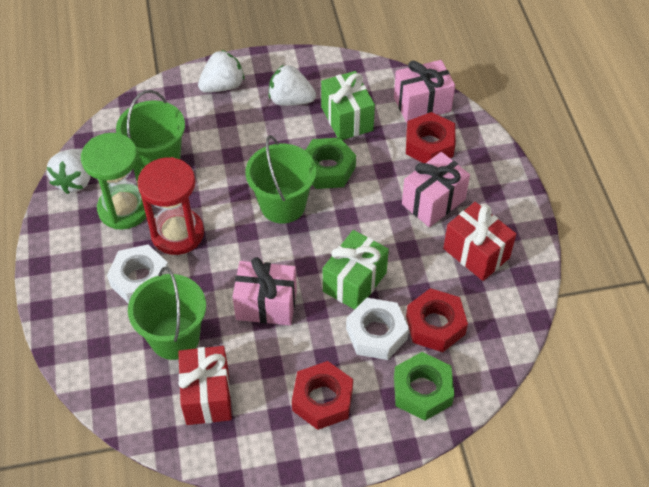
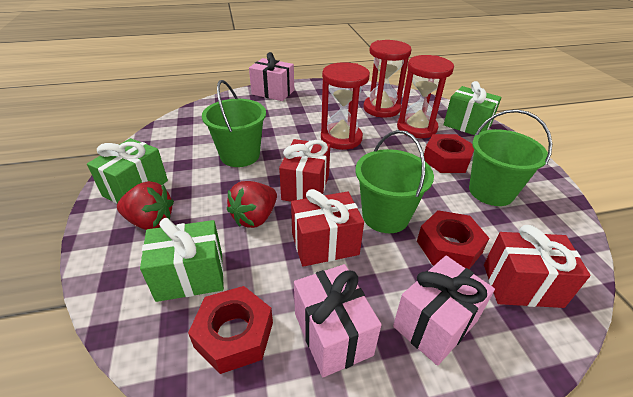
green gift: [321,71,375,140] [323,230,389,310] = 2 -> [87,138,168,204] [140,218,224,302] [443,81,502,135] = 3
green hourglass: [81,133,146,230] = 1 -> none = 0
green nut: [305,138,356,189] [394,352,454,421] = 2 -> none = 0
red gift: [178,346,232,425] [443,202,516,281] = 2 -> [279,139,330,202] [291,189,364,267] [484,225,591,308] = 3
red hourglass: [137,157,204,255] = 1 -> [321,62,370,150] [364,40,412,118] [397,55,454,138] = 3
red strawberry: none = 0 -> [117,181,174,230] [227,181,277,228] = 2
white nut: [107,244,169,303] [346,298,409,360] = 2 -> none = 0
white strawberry: [47,149,90,194] [198,50,244,93] [269,65,316,106] = 3 -> none = 0

